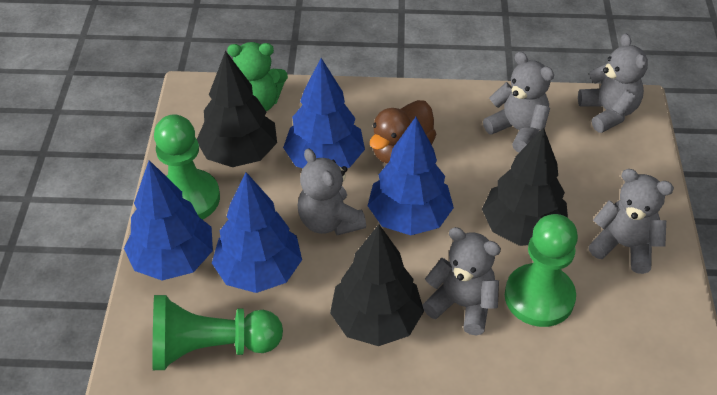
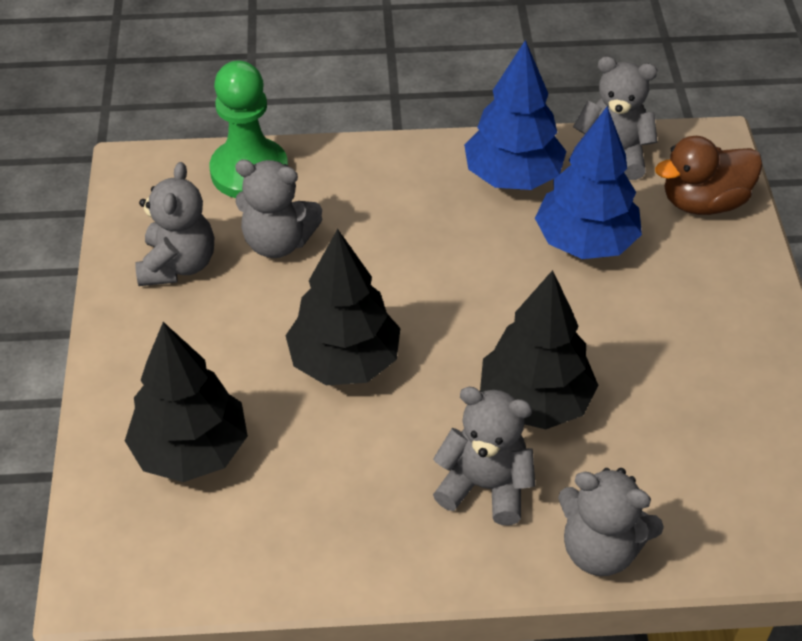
blue tree: [124,160,213,280] [212,172,302,293] [283,58,365,168] [368,117,454,235] = 4 -> [464,40,567,190] [535,106,642,259] = 2
green pawn: [152,295,283,370] [154,114,220,220] [505,214,578,327] = 3 -> [210,60,288,198] = 1
green teddy bear: [227,42,288,112] = 1 -> none = 0

